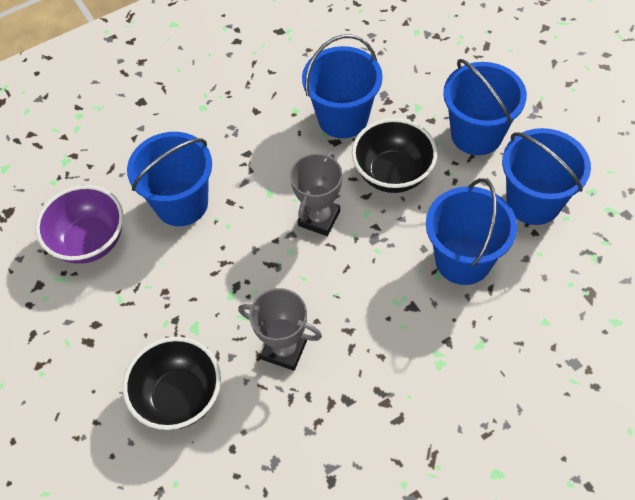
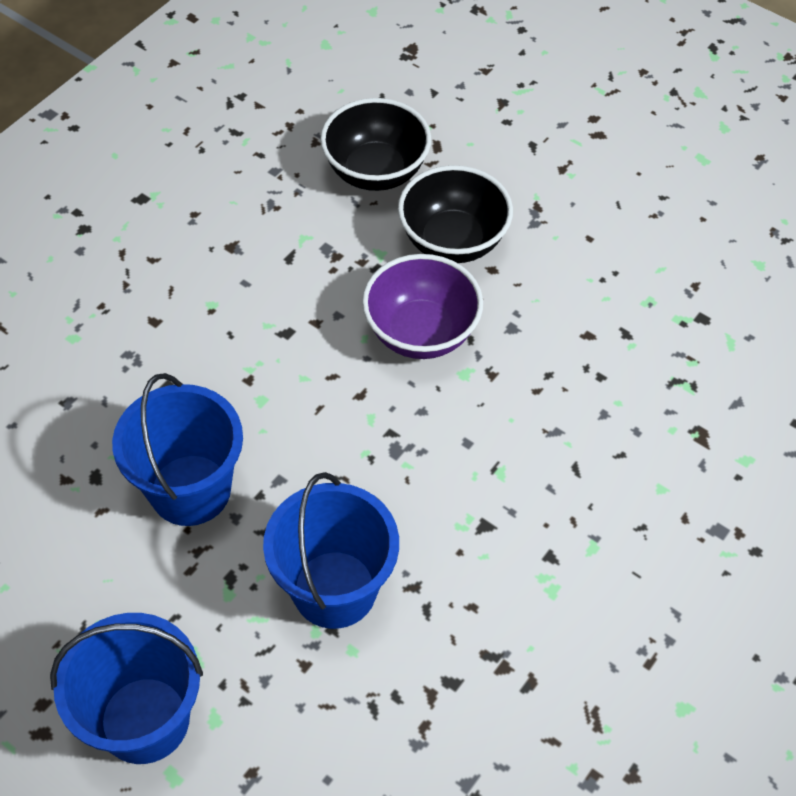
blue bucket: [127,132,212,226] [302,34,383,138] [426,178,517,285] [443,59,527,155] [502,128,591,225] = 5 -> [50,613,203,764] [112,373,243,526] [263,472,399,629] = 3
grey trophy: [238,288,322,371] [290,152,343,236] = 2 -> none = 0

